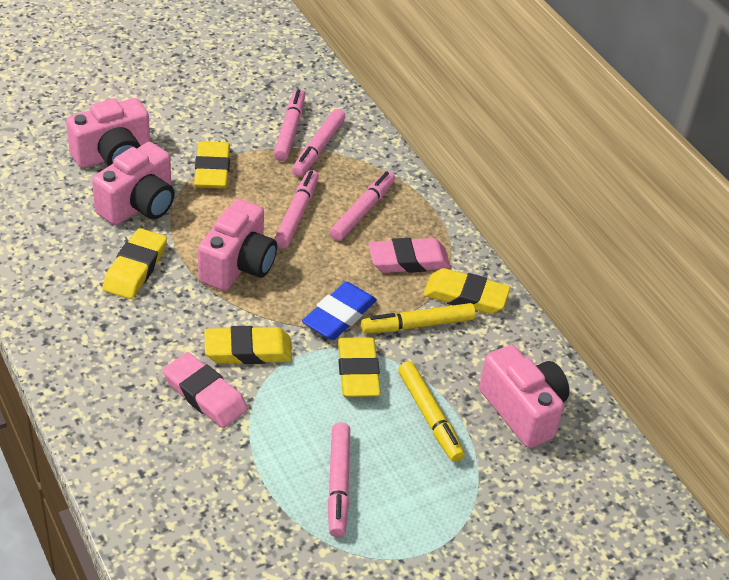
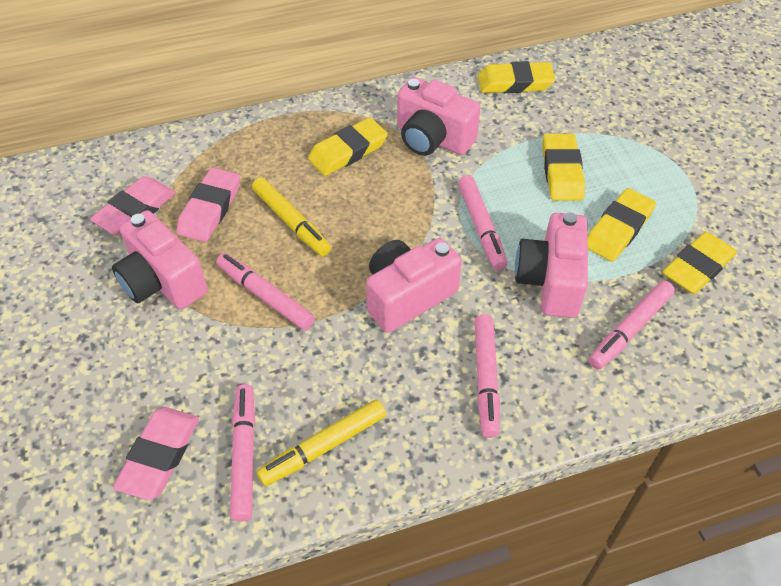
blue eraser: [302,282,377,340] = 1 -> none = 0
pink eraser: [162,352,248,428] [368,238,450,273] = 2 -> [90,176,176,236] [113,407,199,500] [177,168,240,242] = 3

